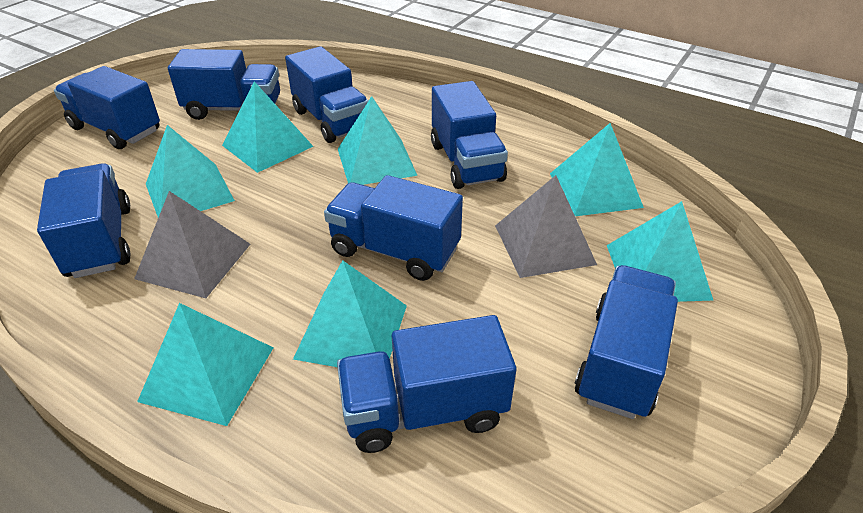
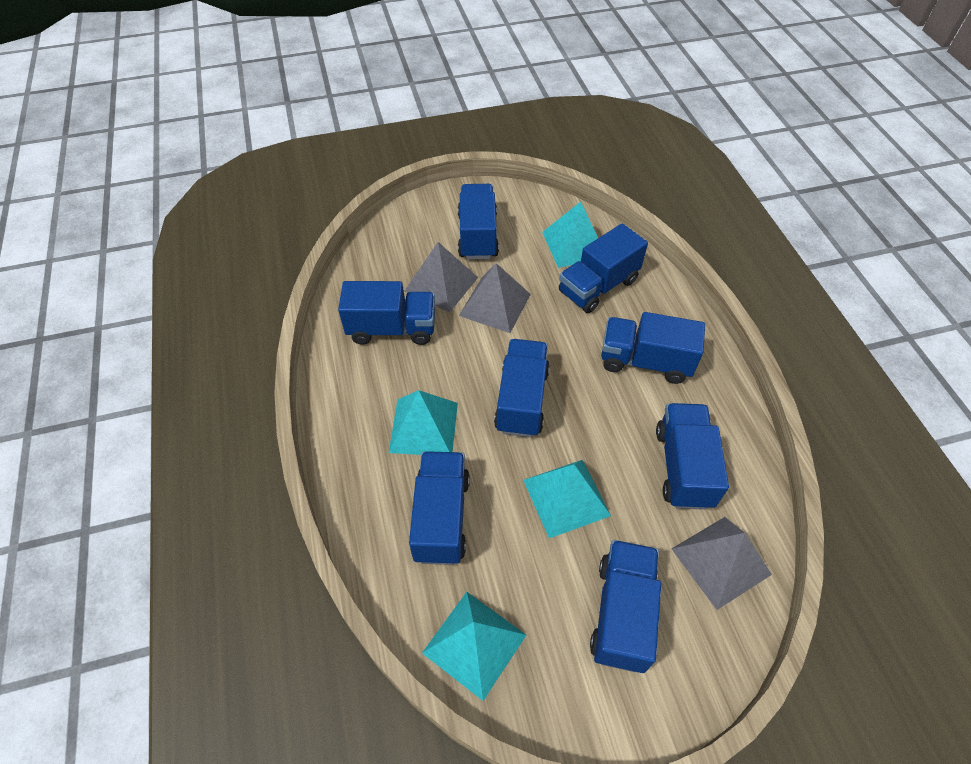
grey pyramid: [134,191,250,298] [495,175,597,278] = 2 -> [404,242,478,313] [459,263,531,333] [672,517,772,610] = 3
turquoise pyramid: [137,303,274,426] [146,125,235,217] [222,81,314,173] [293,260,407,367] [338,96,418,185] [550,123,644,216] [607,201,713,302] = 7 -> [389,390,458,455] [422,592,526,701] [523,460,611,538] [542,202,598,268] = 4

